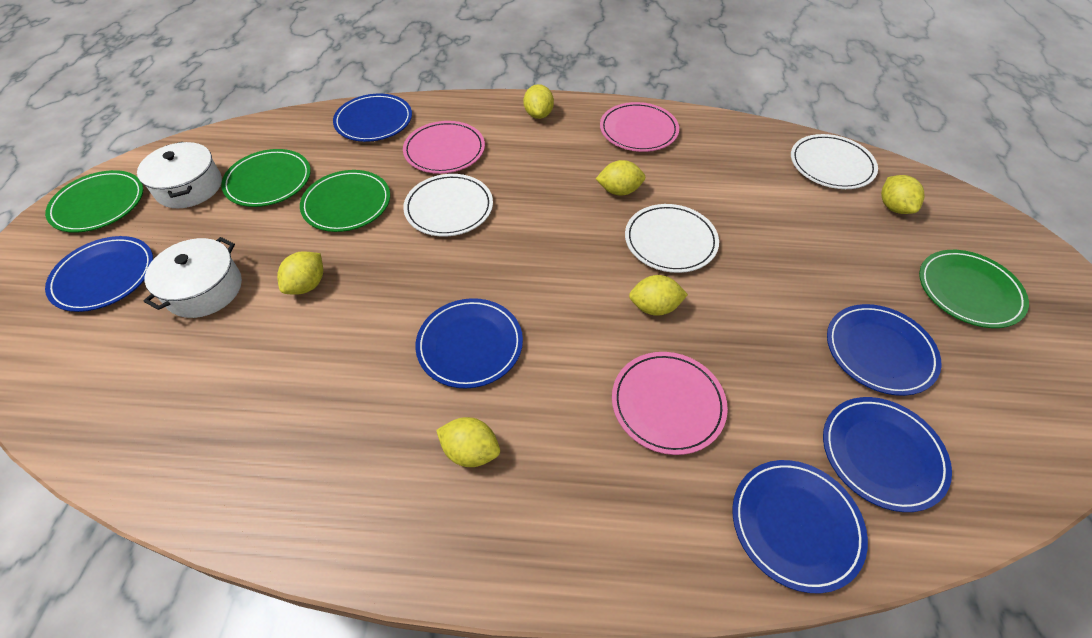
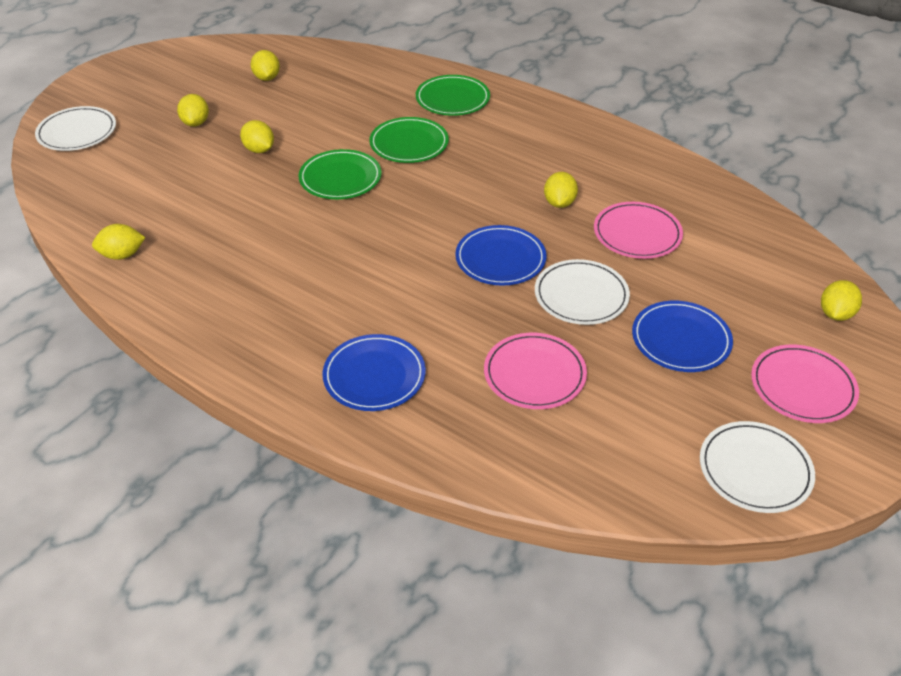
blue plate: [45,236,153,312] [333,94,412,142] [415,298,523,388] [733,460,868,593] [823,397,952,512] [827,304,941,396] = 6 -> [322,334,426,411] [455,225,546,286] [632,301,733,372] = 3
green plate: [45,170,143,233] [221,149,311,207] [300,170,390,232] [919,250,1029,328] = 4 -> [299,149,382,199] [369,117,449,163] [416,75,490,116] = 3
white pot: [137,142,222,208] [143,237,242,318] = 2 -> none = 0

